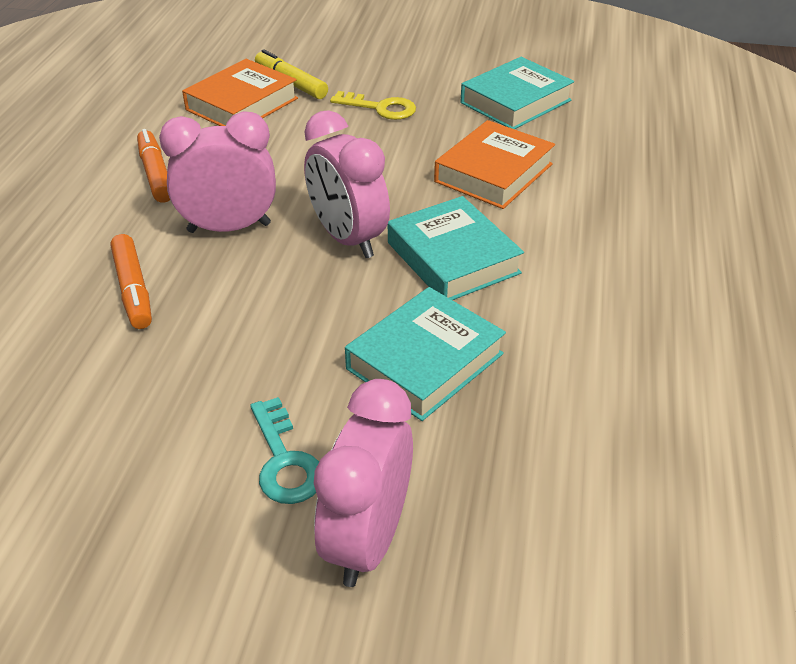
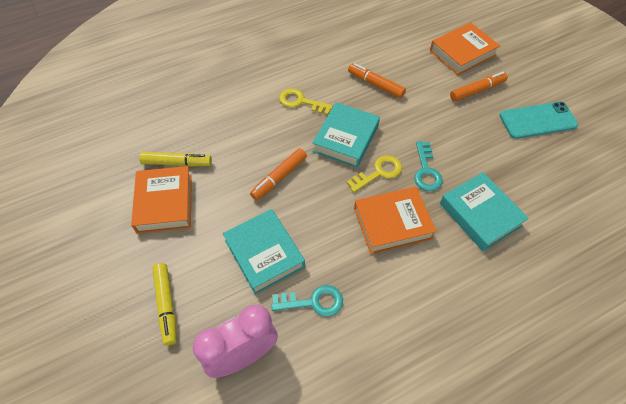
orange book: [182,59,298,126] [434,120,555,209] = 2 -> [131,166,192,233] [354,187,437,254] [430,22,500,75] = 3
orange marker: [110,234,152,329] [137,129,170,203] = 2 -> [250,148,307,201] [348,63,406,98] [450,72,508,102] = 3
pink clock: [159,111,276,233] [304,110,390,258] [314,379,413,587] = 3 -> [193,305,278,378] = 1
turquoise key: [250,397,319,504] = 1 -> [271,285,343,317] [414,141,443,191] = 2
turquoise phone: none = 0 -> [499,102,578,139] = 1
yellow key: [330,91,416,120] = 1 -> [279,88,333,115] [346,155,402,193] = 2
yellow marker: [255,49,328,99] = 1 -> [139,152,212,167] [152,263,177,345] = 2

